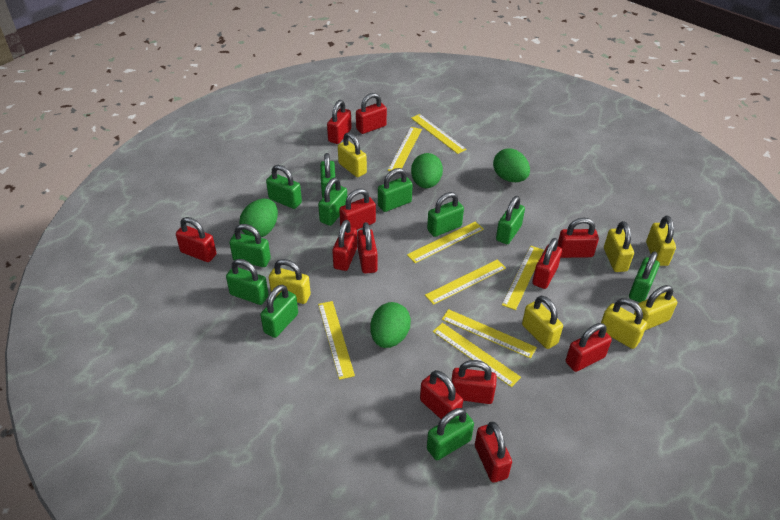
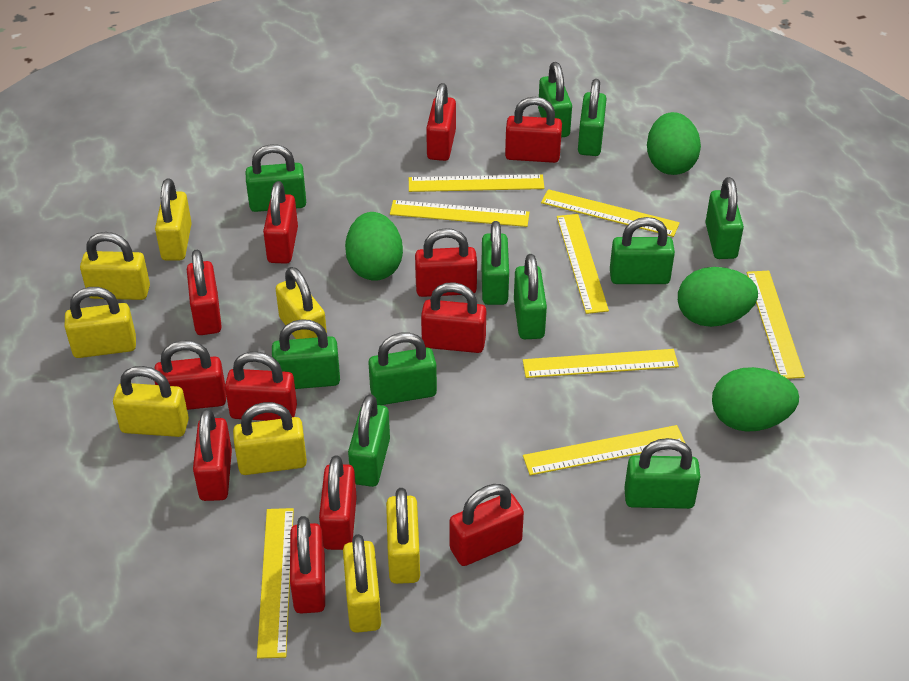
yellow padlock: [269,259,311,304] [338,132,367,177] [522,296,563,349] [601,298,647,349] [604,221,634,272] [634,285,677,330] [646,216,676,266] = 7 -> [65,287,136,358] [80,232,150,300] [113,366,189,437] [155,179,192,260] [233,402,307,475] [276,267,327,339] [343,534,381,633] [386,488,420,584] = 8

